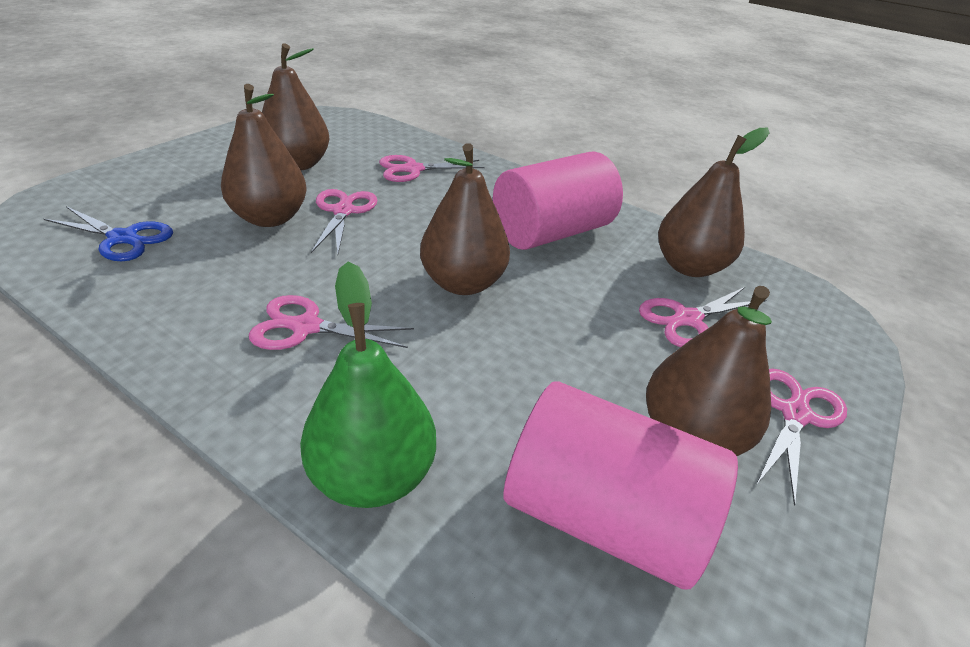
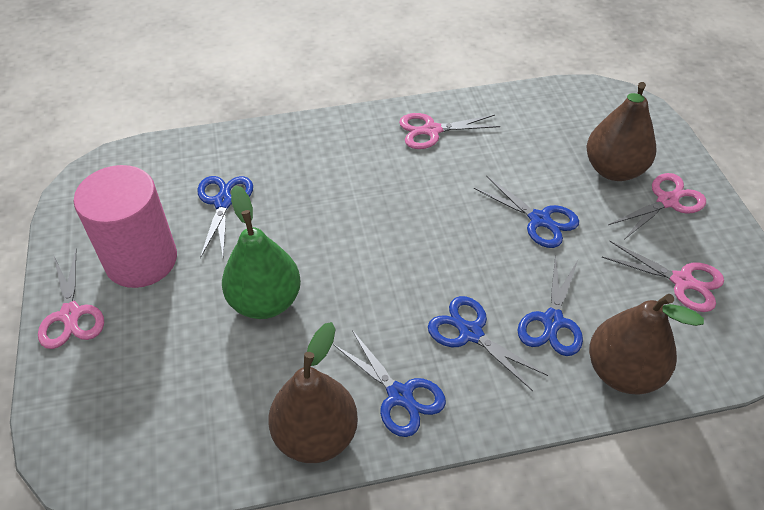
blue scissors: [44,206,173,261] = 1 -> [197,176,253,258] [333,330,446,437] [428,296,548,391] [474,176,579,248] [517,255,583,356] = 5
brown pear: [221,84,307,227] [262,43,330,170] [420,143,510,295] [646,286,772,456] [658,128,770,277] = 5 -> [268,322,358,463] [586,82,656,181] [589,294,704,395] = 3
pink cylinder: [493,151,623,250] [504,381,738,590] = 2 -> [74,165,177,288] = 1
pink scissors: [249,295,414,350] [311,189,377,254] [379,155,484,182] [639,287,766,347] [756,369,847,506] = 5 -> [38,250,104,349] [399,113,500,149] [602,241,724,312] [609,173,706,240] = 4

